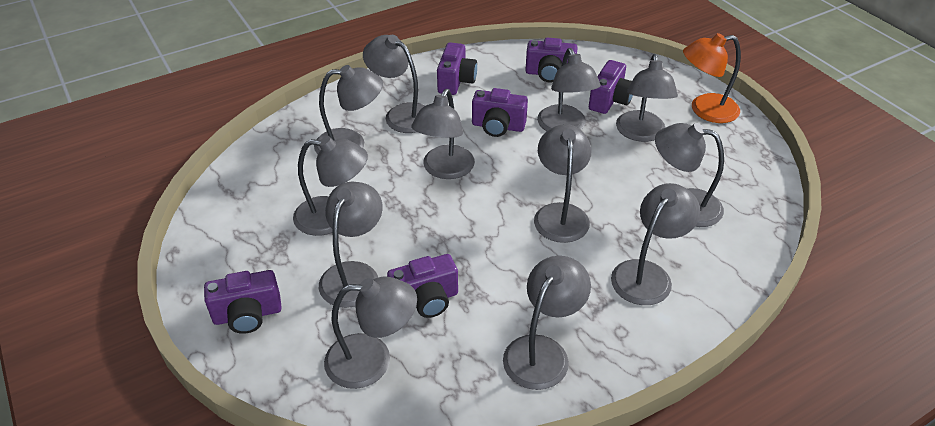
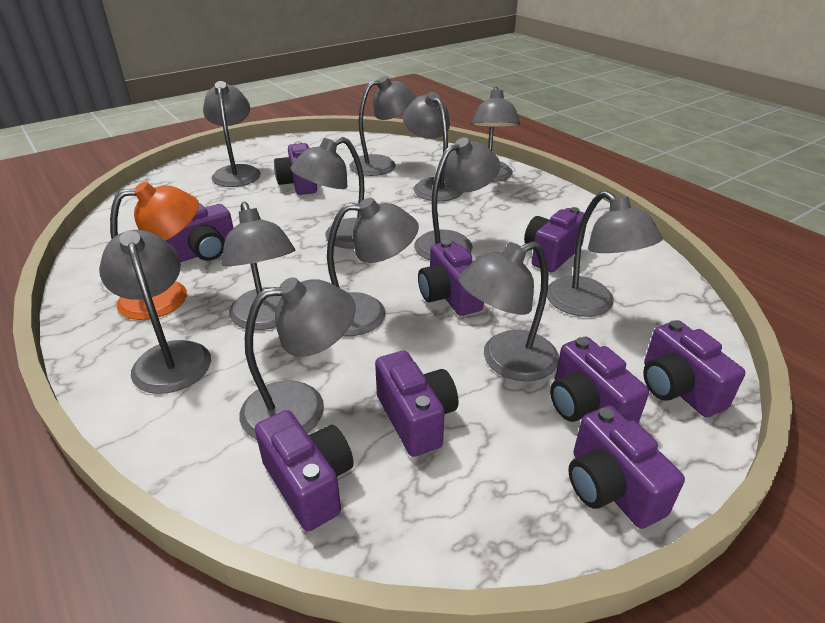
purple camera: [204,270,282,334] [387,254,458,318] [437,43,477,95] [472,88,528,137] [525,38,577,82] [589,60,633,114] = 6 -> [166,203,233,262] [255,410,354,531] [274,141,317,195] [375,351,458,457] [418,240,484,316] [524,207,586,272] [550,337,649,424] [568,406,685,529] [643,320,745,417] = 9

